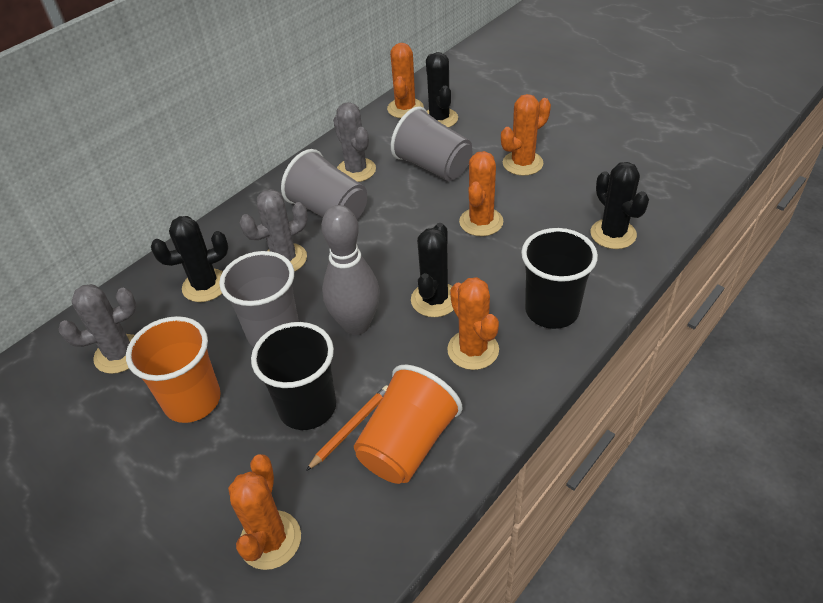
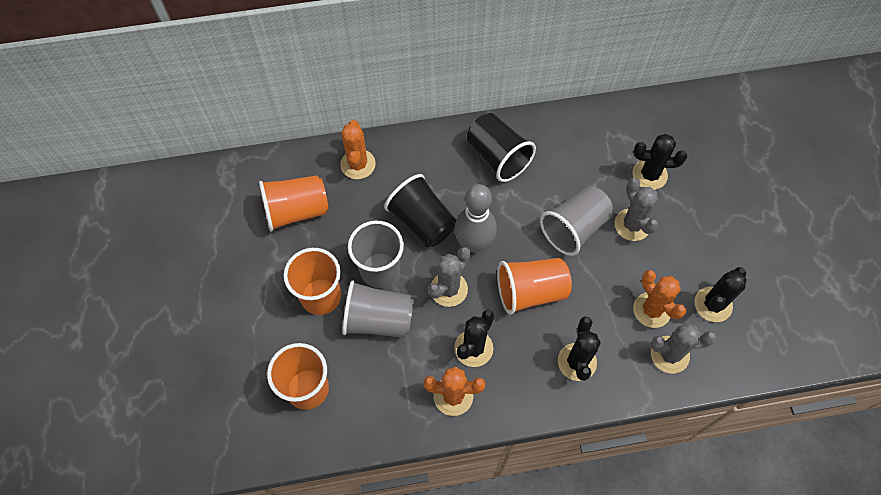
orange cactus: [228,454,301,570] [387,43,424,118] [447,277,499,370] [459,151,503,236] [501,94,551,176] = 5 -> [340,120,376,179] [424,367,485,416] [633,270,686,328] = 3
orange cup: [126,316,221,423] [354,365,463,484] = 2 -> [259,175,328,232] [267,343,329,410] [284,248,341,315] [497,258,572,315] = 4
orange pencil: [306,385,388,471] = 1 -> none = 0

